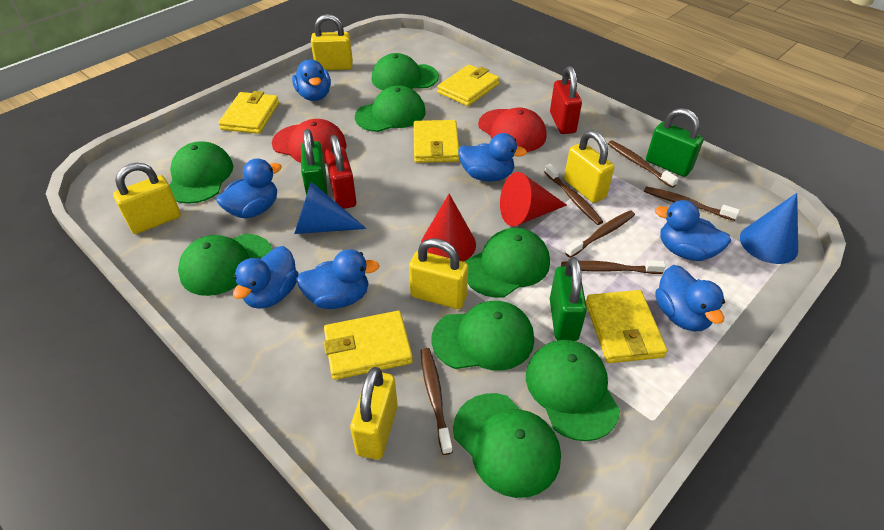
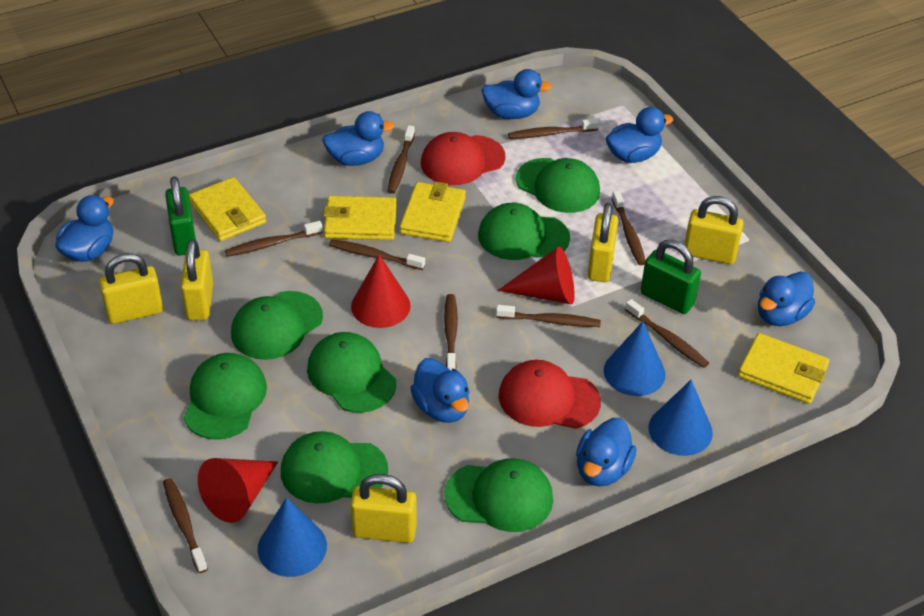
blue cone: [294,182,367,234] [740,193,798,264] = 2 -> [258,497,327,577] [604,321,665,396] [649,380,713,456] = 3
brown toothbrush: [421,348,453,455] [545,164,603,225] [561,260,666,274] [565,210,635,258] [608,140,679,188] [644,186,740,221] = 6 -> [163,478,208,573] [225,221,323,257] [329,239,425,270] [387,125,415,194] [444,294,458,370] [496,305,601,327] [508,118,599,139] [612,191,646,265] [625,299,709,368] = 9
green cap: [169,141,233,204] [178,234,272,296] [355,85,426,132] [372,53,439,90] [431,301,534,371] [453,393,561,498] [465,228,550,298] [526,340,620,441] = 8 -> [183,353,267,440] [231,291,323,360] [281,431,388,504] [307,332,396,413] [444,458,553,532] [478,203,570,260] [516,158,600,213] = 7
green padlock: [301,129,327,195] [550,257,587,341] [646,108,704,177] = 3 -> [165,176,196,256] [641,240,701,314] = 2
red cone: [421,194,476,262] [500,172,567,226] = 2 -> [198,458,278,523] [351,255,411,328] [498,246,575,305] = 3
red padlock: [325,135,356,209] [550,66,582,134] = 2 -> none = 0
yellow wallet: [218,91,279,134] [324,311,413,380] [413,120,460,163] [437,65,499,106] [586,290,667,363] = 5 -> [189,177,266,241] [323,196,397,240] [400,182,466,242] [738,333,829,404] = 4

